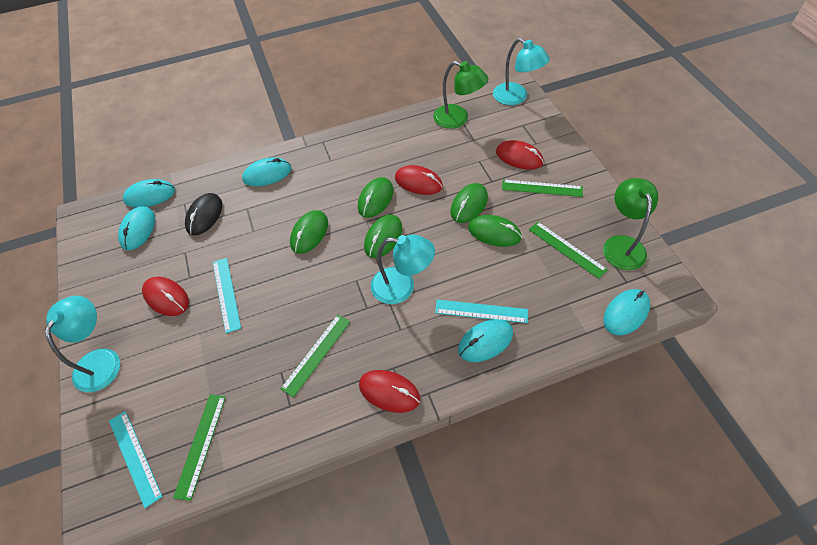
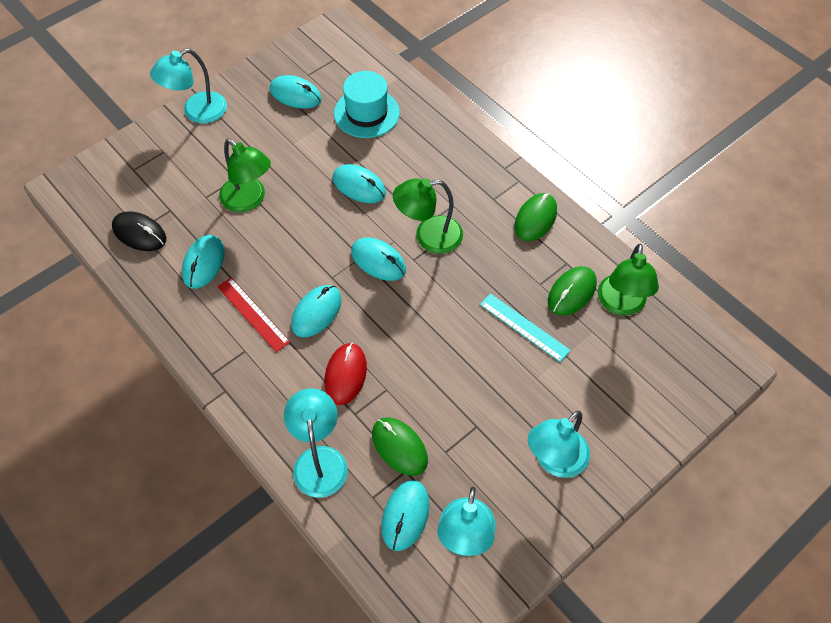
green lamp: [433,61,488,129] [603,178,658,270] = 2 -> [219,139,271,212] [393,178,463,254] [598,244,659,315] = 3
green mouse: [290,210,328,254] [358,177,393,218] [364,214,402,258] [450,183,488,223] [468,215,522,247] = 5 -> [372,417,428,476] [515,193,557,241] [548,266,597,315] = 3
green ruler: [173,394,226,501] [280,315,350,397] [502,179,583,197] [529,221,608,279] = 4 -> none = 0
red mouse: [142,277,189,316] [359,370,420,413] [395,165,443,195] [496,140,544,170] = 4 -> [324,343,367,405] = 1
red ruler: none = 0 -> [217,278,290,352] = 1
turquoise hat: none = 0 -> [334,71,400,138] = 1
turquoise lamp: [45,296,120,392] [371,234,435,304] [493,38,550,105] = 3 -> [150,49,227,123] [284,388,348,498] [437,487,495,556] [528,411,590,478] = 4
turquoise mouse: [118,206,155,250] [123,179,175,208] [242,158,291,186] [458,319,513,362] [603,289,650,335] = 5 -> [182,235,225,289] [270,75,322,109] [291,285,342,337] [333,164,386,203] [351,238,406,281] [381,480,429,551] = 6
turquoise ruler: [109,411,163,508] [213,258,241,333] [435,300,528,323] = 3 -> [480,293,571,362] = 1

